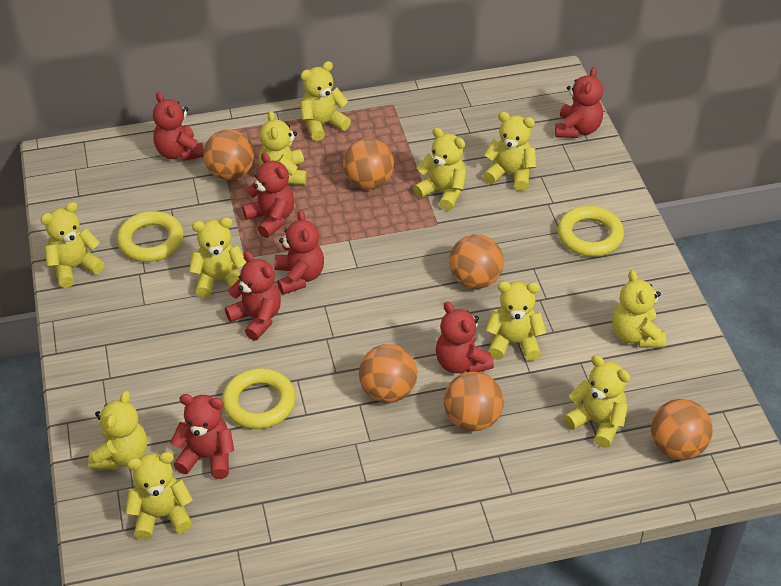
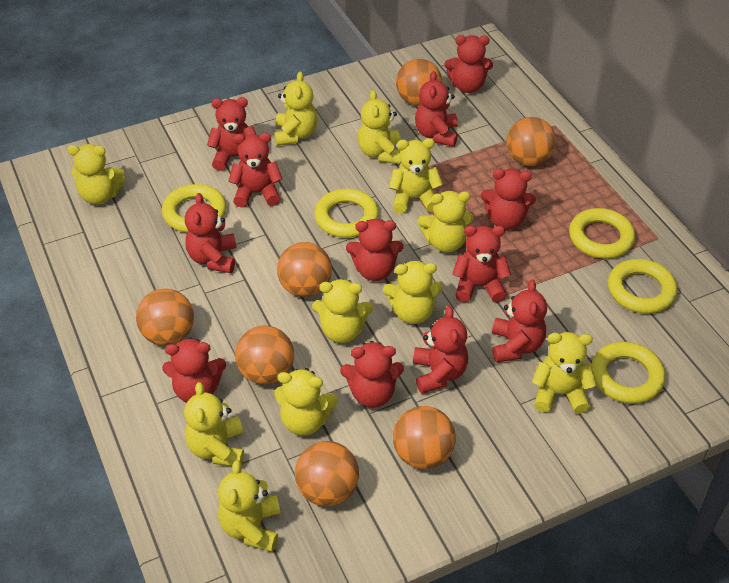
orange ball: [203,129,254,180] [343,138,394,189] [359,344,417,403] [444,371,504,431] [449,234,504,289] [651,399,713,460] = 6 -> [136,289,194,346] [235,326,294,384] [277,242,332,297] [295,441,359,506] [393,406,456,469] [396,59,442,106] [506,117,556,166] = 7
red teddy bear: [153,92,204,161] [170,394,234,479] [225,251,281,341] [242,152,294,238] [274,210,324,295] [436,301,494,373] [555,67,603,138] = 7 -> [162,338,226,403] [185,193,236,273] [207,97,256,171] [228,133,282,208] [340,341,404,408] [346,219,403,281] [413,306,468,394] [415,71,458,147] [445,35,493,93] [452,226,511,303] [481,168,536,230] [492,280,547,363] = 12
yellow ring: [117,211,184,262] [222,368,296,429] [557,206,624,257] = 3 -> [162,184,226,233] [314,189,379,238] [569,208,635,259] [591,342,666,404] [608,259,677,313] = 5

